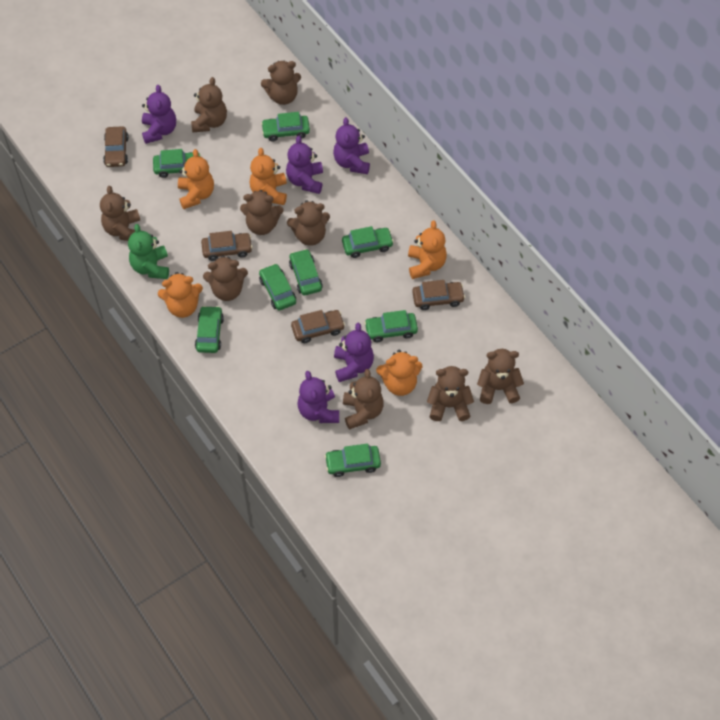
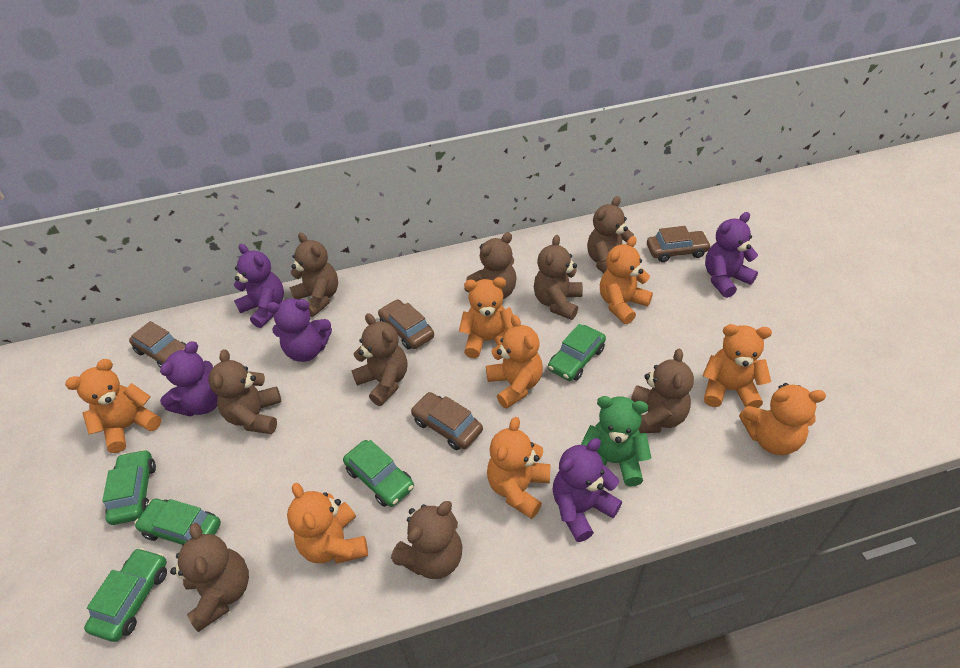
green car: [153,149,201,178] [195,306,224,353] [259,264,296,310] [261,112,310,142] [289,249,323,295] [325,444,381,477] [342,226,394,258] [364,310,418,342] = 8 -> [84,548,167,642] [102,449,156,525] [135,499,221,547] [343,440,414,507] [548,324,606,381] = 5
orange teddy bear: [158,272,203,318] [178,149,214,209] [249,148,287,205] [376,350,422,396] [408,220,447,279] = 5 -> [65,359,161,453] [287,483,368,564] [459,277,513,358] [486,315,543,409] [487,417,551,519] [600,236,653,324] [702,324,772,408] [739,383,826,455] = 8

